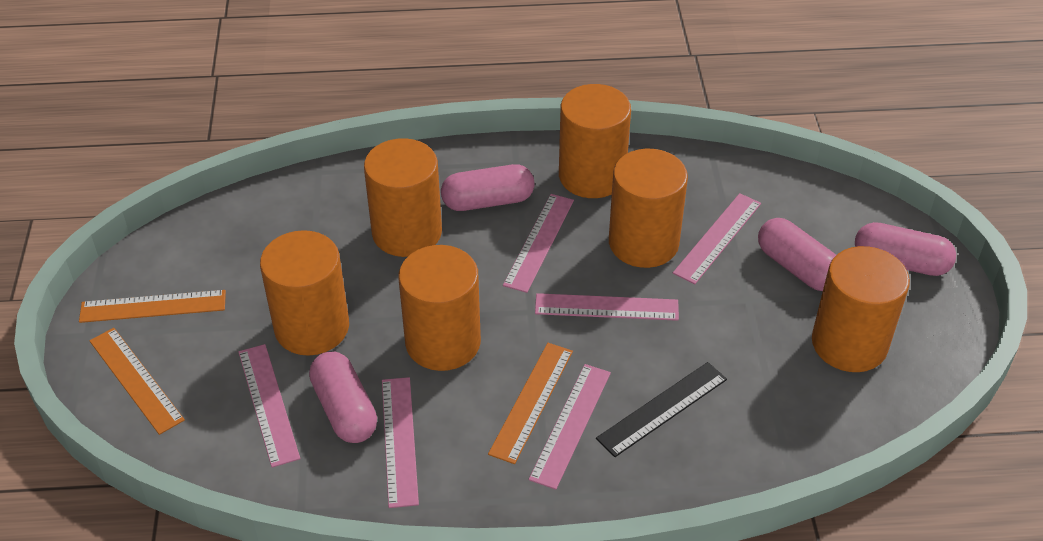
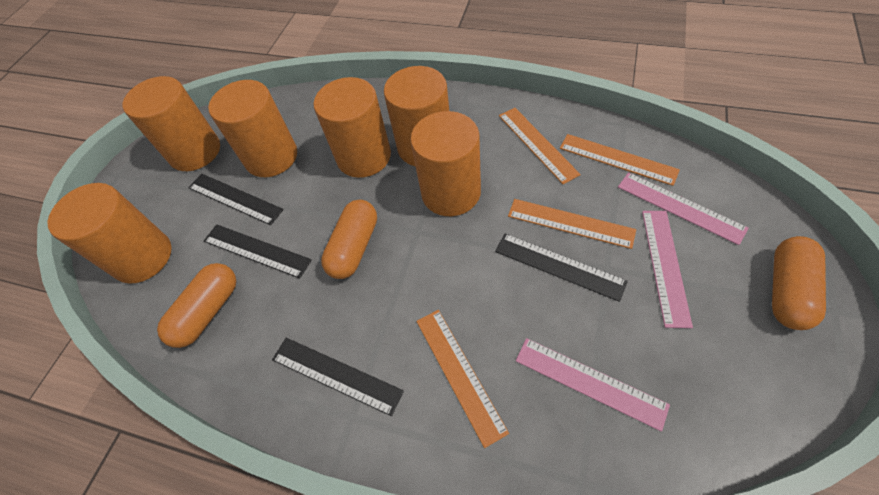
black ruler: [596,362,727,457] = 1 -> [188,174,284,225] [204,224,312,279] [272,338,404,416] [495,234,628,302] = 4
orange capsule: none = 0 -> [157,263,236,348] [321,200,377,279] [772,236,826,330] = 3
orange ruler: [79,290,226,323] [89,328,185,435] [488,343,573,464] = 3 -> [416,310,509,448] [499,108,581,184] [508,199,636,249] [560,134,680,186] = 4
pink capsule: [309,352,377,443] [441,164,535,211] [758,218,836,291] [855,222,956,276] = 4 -> none = 0
pink ruler: [238,344,300,468] [382,377,419,508] [503,194,574,293] [529,364,611,490] [535,293,679,321] [673,193,761,284] = 6 -> [516,338,670,432] [618,172,749,245] [642,211,693,328] = 3

